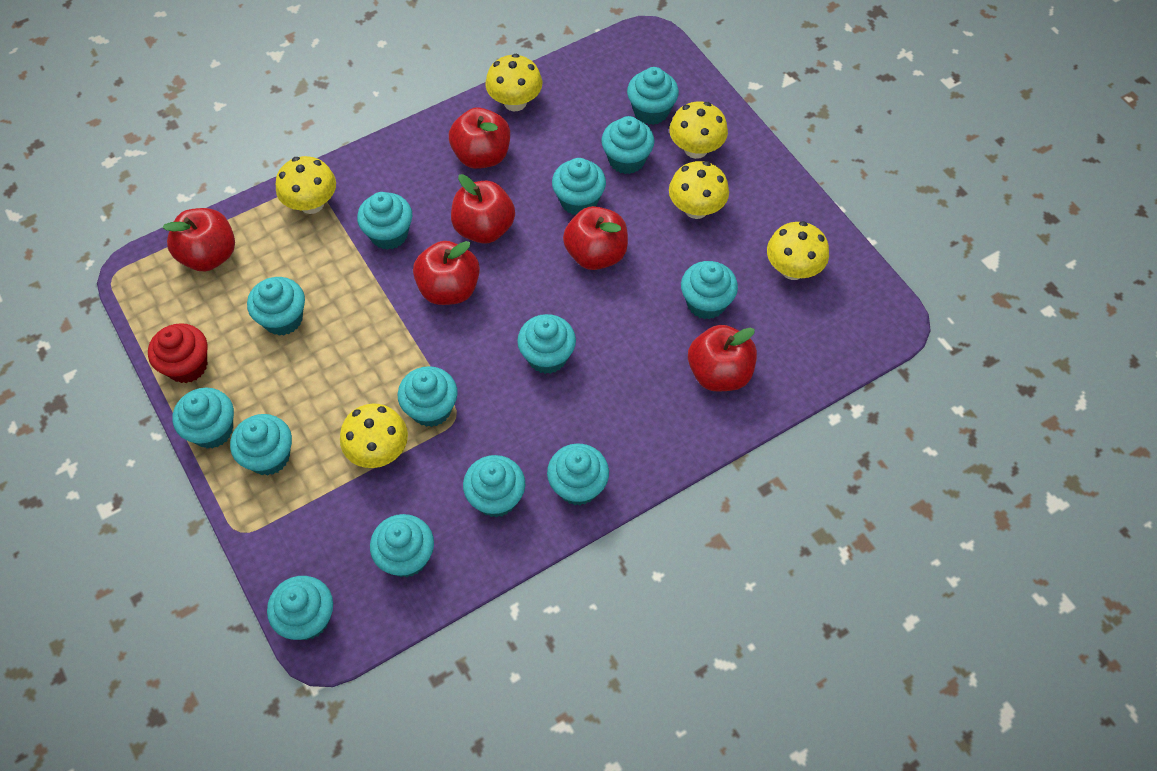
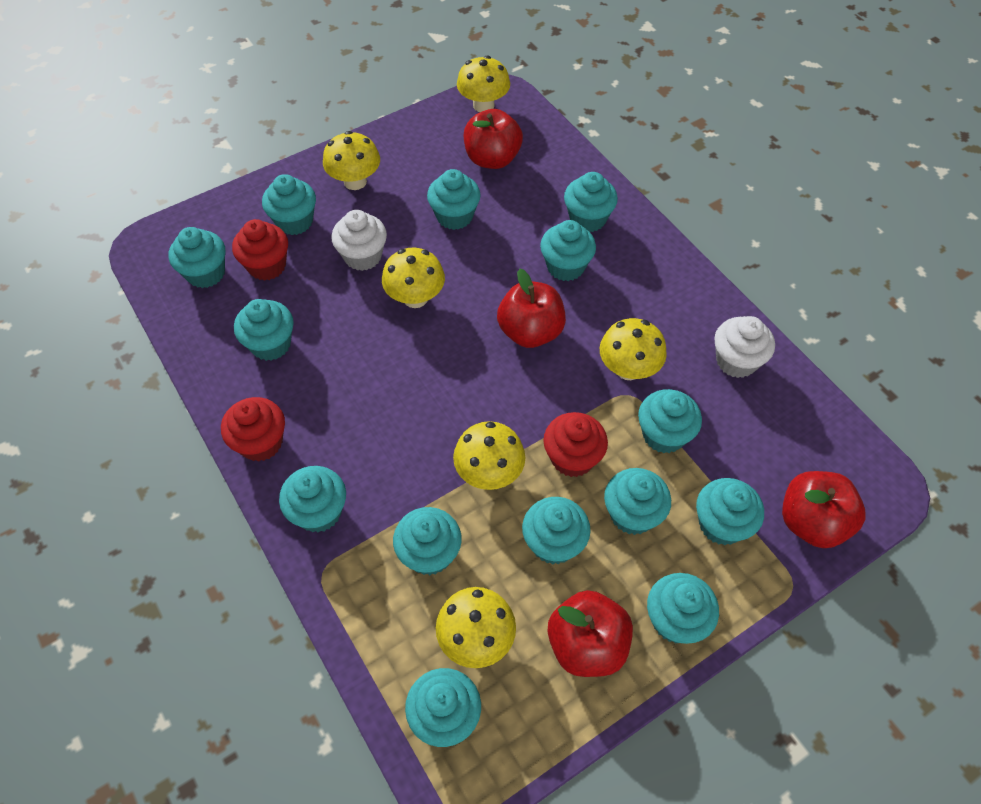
red apple: [163,208,235,271] [413,241,480,305] [449,107,510,169] [451,174,515,244] [563,206,628,270] [688,325,757,392] = 6 -> [464,109,523,169] [497,269,566,348] [548,590,633,677] [782,471,866,548] = 4
red cupcake: [148,323,207,383] = 1 -> [221,397,285,462] [232,219,288,281] [543,412,608,477] = 3
white cupcake: none = 0 -> [331,210,387,271] [714,316,775,378] = 2

